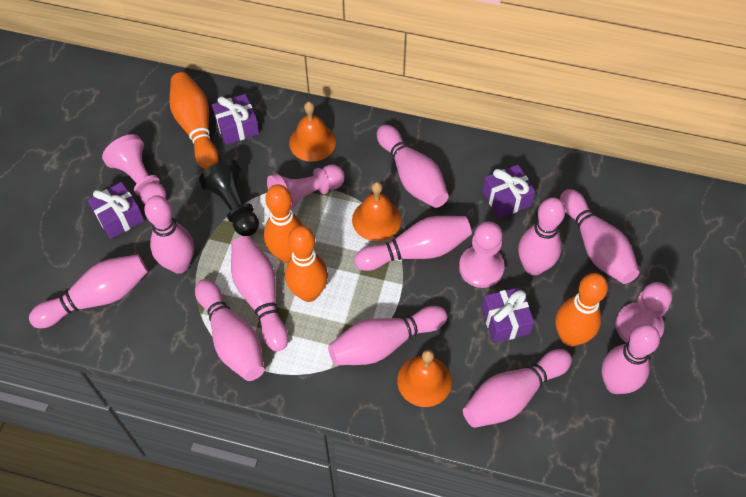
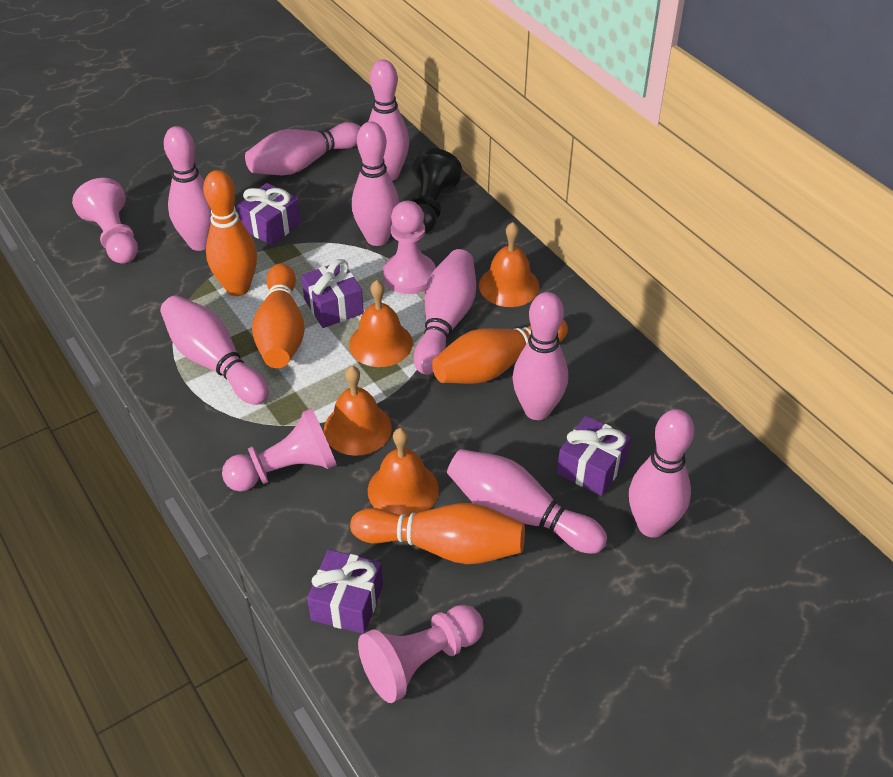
orange bell: [289,102,336,162] [352,182,401,241] [397,350,452,407] = 3 -> [324,366,392,456] [349,280,413,367] [368,428,439,516] [479,222,539,307] = 4
pink bowling pin: [29,254,148,328] [144,195,194,273] [195,279,264,381] [231,236,288,351] [328,306,447,365] [354,216,472,271] [377,125,449,208] [463,349,572,428] [518,197,565,275] [560,189,639,284] [602,324,660,394] = 11 -> [160,295,269,405] [164,126,212,251] [245,122,361,175] [352,122,399,246] [368,59,409,181] [414,249,476,375] [447,449,607,554] [512,292,568,420] [629,409,694,538] = 9

